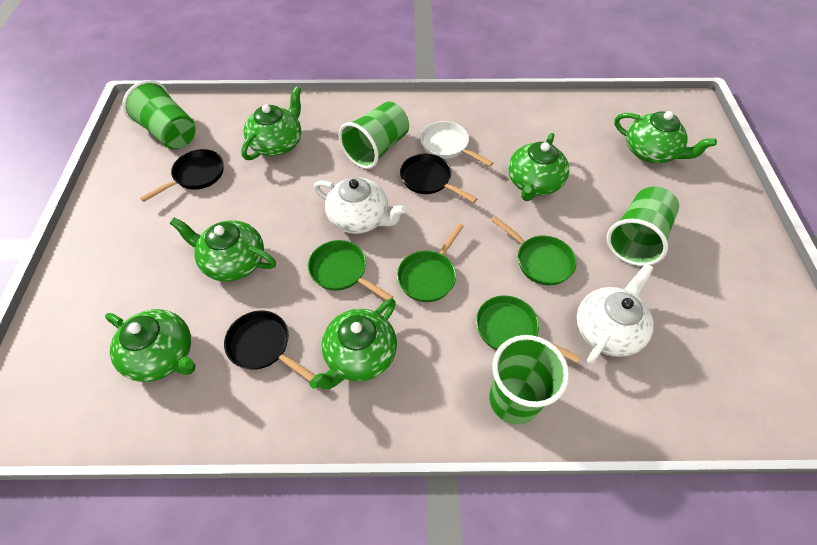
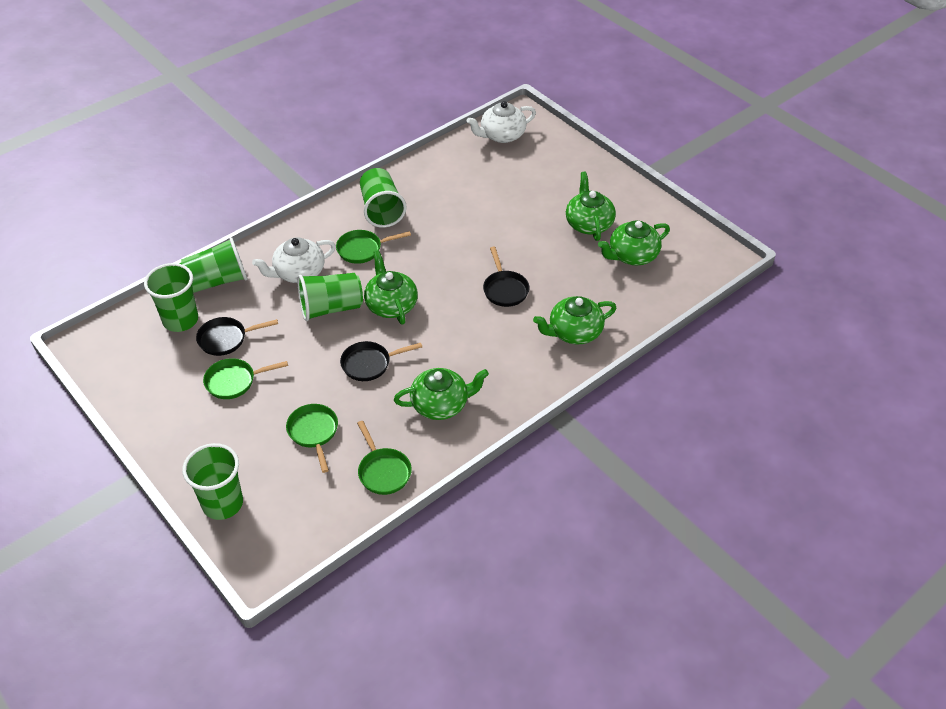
green cup: [122,80,196,149] [339,102,409,169] [489,335,569,424] [606,187,679,266] = 4 -> [144,263,198,332] [179,237,247,293] [182,443,243,520] [298,273,363,321] [360,168,407,228] = 5
green teapot: [105,309,195,382] [170,218,276,282] [241,86,301,160] [309,298,397,389] [508,133,569,201] [614,111,717,163] = 6 -> [364,250,418,325] [394,368,489,420] [533,296,616,344] [566,171,616,241] [598,221,670,265] = 5
white pan: [420,121,493,167] = 1 -> none = 0

